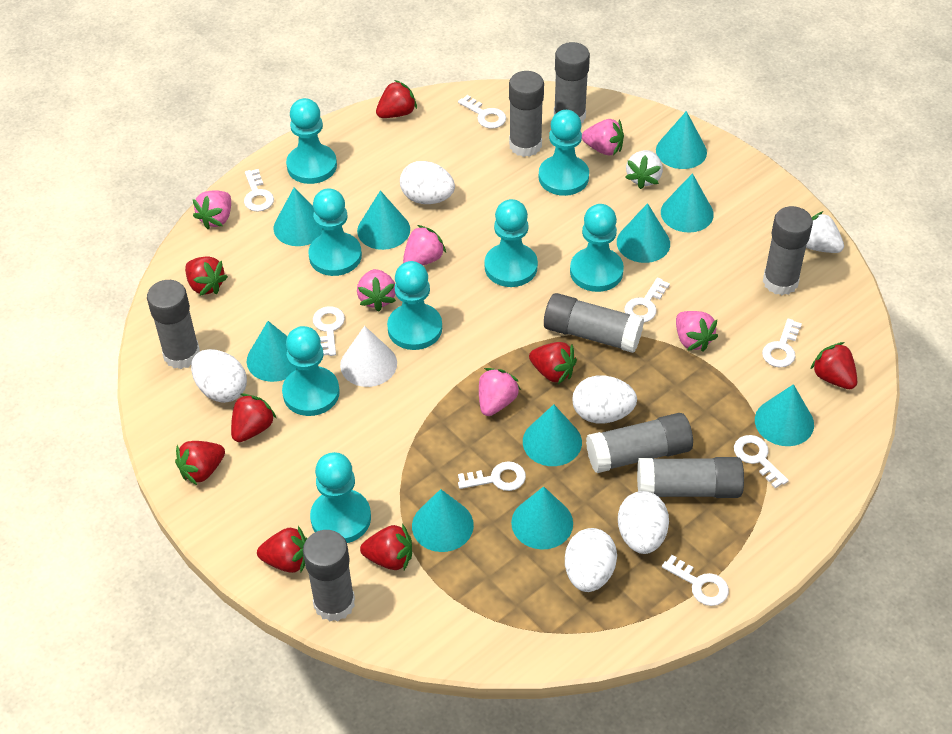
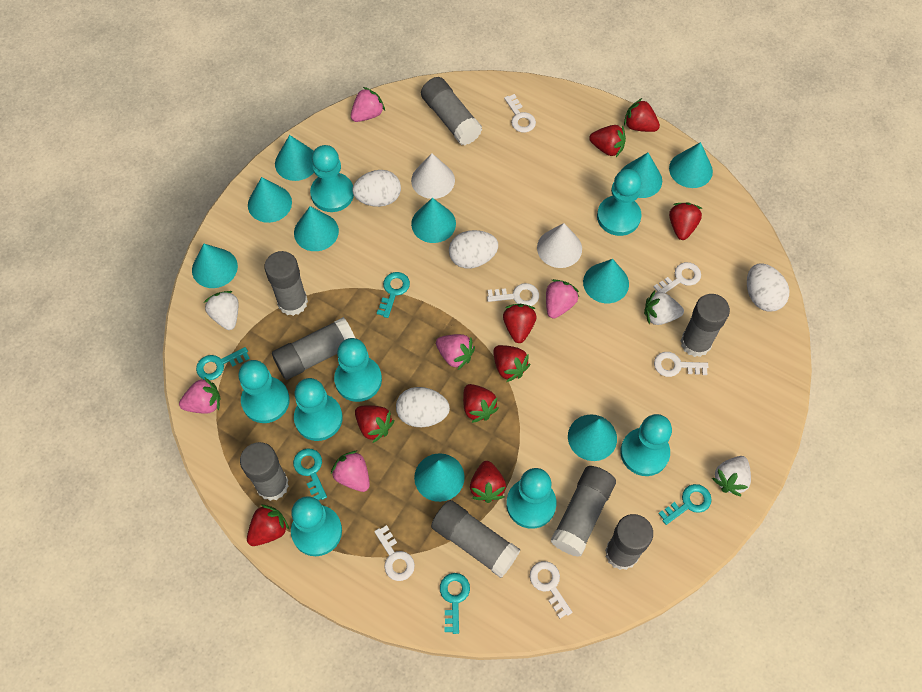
pink strawberry: [193,190,231,229] [357,269,396,312] [403,225,446,265] [479,368,521,416] [582,119,624,155] [676,311,718,352] = 6 -> [179,377,221,414] [331,451,370,492] [351,87,385,122] [436,334,475,370] [546,279,579,319] = 5
red strawberry: [175,441,225,485] [185,256,228,296] [231,394,276,442] [257,526,307,573] [360,524,412,570] [376,80,417,118] [529,342,577,384] [810,342,857,389] = 8 -> [247,504,289,546] [355,405,394,443] [463,384,499,423] [470,461,506,503] [493,345,530,382] [503,304,537,343] [589,125,626,157] [624,98,660,132] [669,203,702,240] = 9
turquoise key: none = 0 -> [196,347,250,380] [293,449,327,500] [377,272,410,318] [440,573,470,634] [658,484,712,525] = 5
white cone: [340,326,397,387] = 1 -> [411,153,455,199] [537,223,582,268] = 2
white egg: [191,349,247,403] [400,161,455,204] [565,528,617,592] [572,375,637,423] [618,491,669,554] = 5 -> [352,170,401,207] [396,387,450,427] [449,230,498,268] [747,264,789,312] = 4
white key: [244,169,274,212] [313,306,345,356] [458,95,506,129] [458,461,526,491] [624,278,670,323] [662,555,729,606] [734,435,789,488] [762,319,802,368] = 8 -> [374,525,415,581] [487,283,539,306] [504,94,536,133] [530,561,572,619] [654,262,701,293] [654,352,708,377] = 6
white strawberry: [625,150,663,189] [806,211,844,253] = 2 -> [204,291,239,330] [644,291,684,325] [712,456,751,496] = 3

